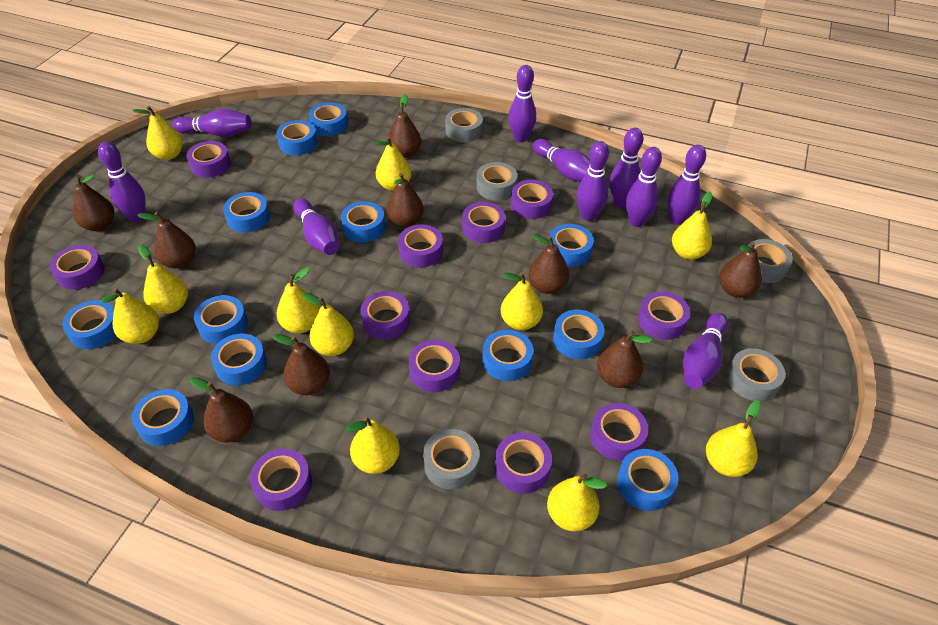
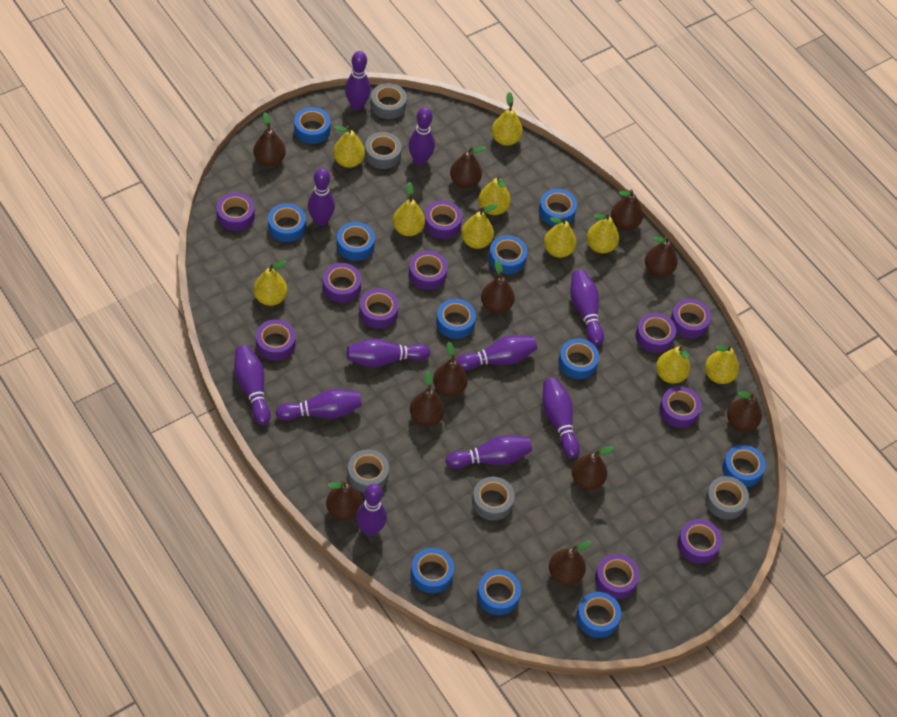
blue tape: [62,300,116,349] [132,389,194,446] [194,295,248,344] [211,333,267,386] [223,192,270,233] [276,120,317,155] [309,102,348,136] [341,201,385,243] [482,330,533,381] [548,224,594,267] [553,310,604,359] [617,449,679,511] = 12 -> [268,203,306,242] [294,107,330,144] [337,222,375,261] [411,548,454,593] [436,299,476,339] [477,569,521,615] [489,235,527,274] [539,189,577,226] [558,339,599,379] [576,592,621,638] [722,445,766,487] = 11
brown pear: [73,174,114,231] [138,212,196,269] [190,377,253,443] [273,334,330,395] [386,173,424,227] [387,94,421,158] [528,234,569,294] [597,331,652,388] [719,241,762,298] = 9 -> [253,112,286,166] [326,481,363,521] [410,371,445,426] [433,342,468,397] [450,146,486,188] [481,259,515,313] [549,541,592,585] [572,446,614,490] [611,190,643,230] [645,236,678,277] [727,391,762,432] = 11
purple bowling pin: [98,142,146,222] [172,109,252,137] [293,198,339,255] [508,65,536,142] [533,139,590,182] [576,141,609,221] [609,128,643,207] [626,147,662,227] [667,145,706,225] [683,313,728,389] = 10 -> [234,345,271,425] [276,389,362,421] [308,168,335,226] [345,51,371,110] [347,338,430,367] [356,484,387,536] [408,107,435,165] [446,435,532,469] [456,335,537,371] [543,378,580,458] [570,270,604,346] = 11
yellow pear: [101,288,159,344] [132,106,183,160] [138,244,188,314] [277,267,320,333] [302,292,354,356] [346,416,400,474] [375,137,411,191] [501,272,543,330] [547,474,607,532] [672,191,712,260] [706,400,761,477] = 11 -> [253,260,287,306] [333,125,365,168] [393,182,425,236] [461,203,498,249] [478,175,511,215] [491,92,523,146] [544,217,577,258] [587,212,619,253] [656,345,690,384] [705,344,739,384] = 10

